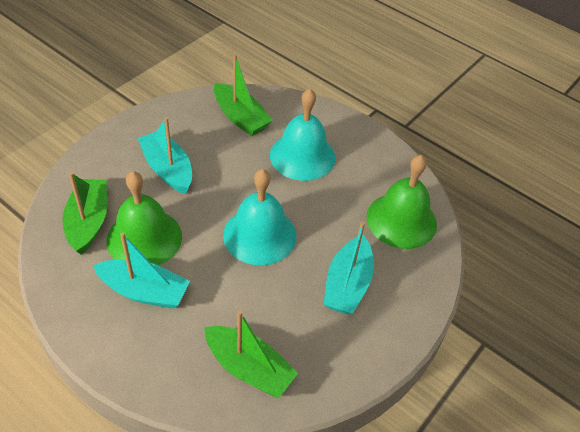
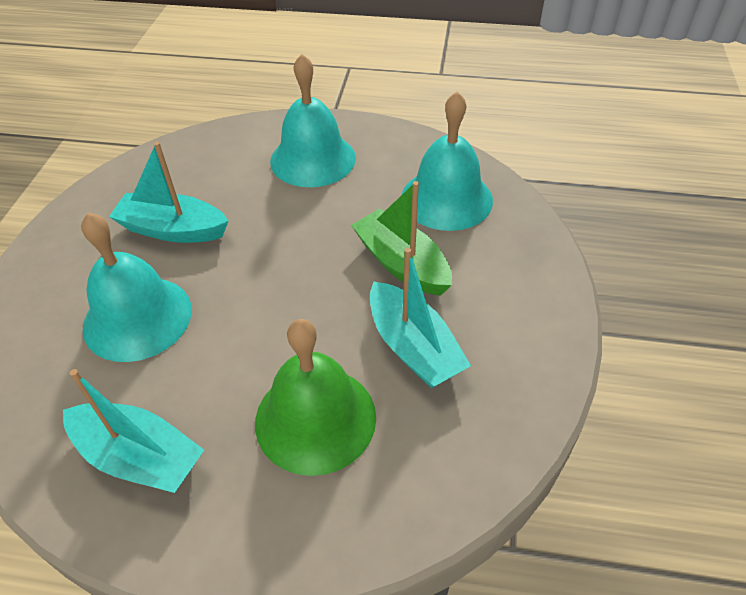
green bell: [107,171,182,265] [366,155,437,249] = 2 -> [255,319,376,476] = 1
green boat: [62,172,107,255] [204,310,298,398] [214,54,273,136] = 3 -> [351,181,452,296] = 1
turquoise bell: [223,169,296,265] [270,88,336,181] = 2 -> [81,213,192,362] [270,54,356,187] [402,92,493,231] = 3

